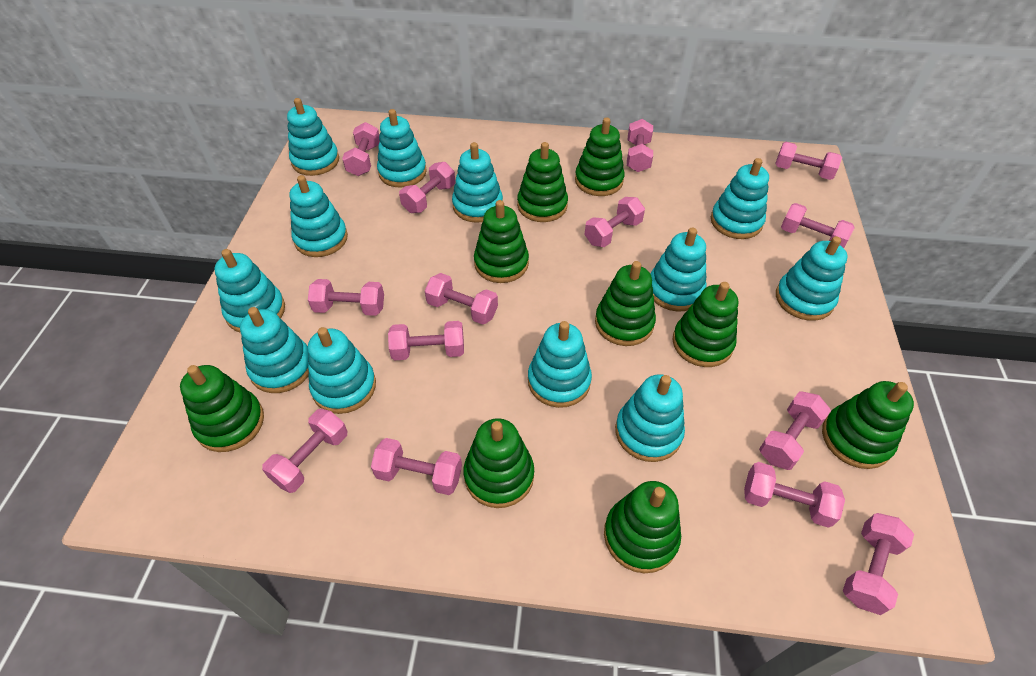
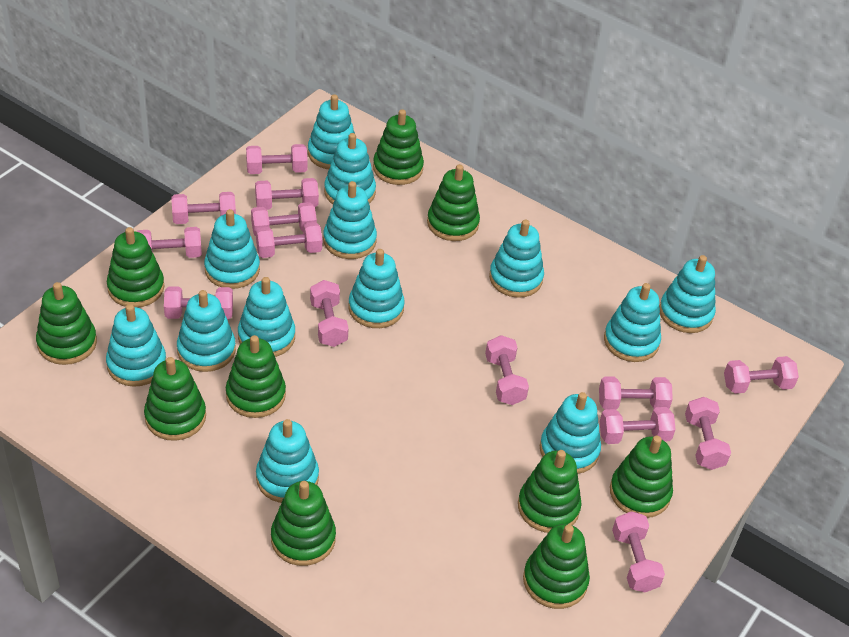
green stacking toy: [180,365,264,452] [464,418,534,508] [474,200,529,283] [517,142,568,222] [575,117,625,196] [595,261,656,346] [604,481,681,573] [672,282,738,367] [822,381,914,469] = 9 -> [36,282,97,365] [107,227,164,308] [144,357,206,441] [226,335,286,418] [271,481,336,566] [373,109,424,185] [427,164,480,241] [518,450,582,533] [523,524,590,609] [610,436,673,518] = 10
turquoise stacking toy: [215,249,285,333] [240,307,309,393] [287,98,339,176] [290,175,348,257] [308,327,376,414] [377,109,427,188] [452,142,503,223] [528,321,592,408] [615,374,685,462] [650,227,707,312] [711,158,769,239] [776,236,848,321] = 12 -> [106,304,166,387] [177,290,236,372] [204,209,260,289] [238,277,295,357] [256,419,319,503] [308,94,355,169] [323,181,377,259] [324,133,376,204] [349,249,405,328] [489,219,544,298] [540,392,601,474] [604,283,661,362] [659,255,716,333] = 13

